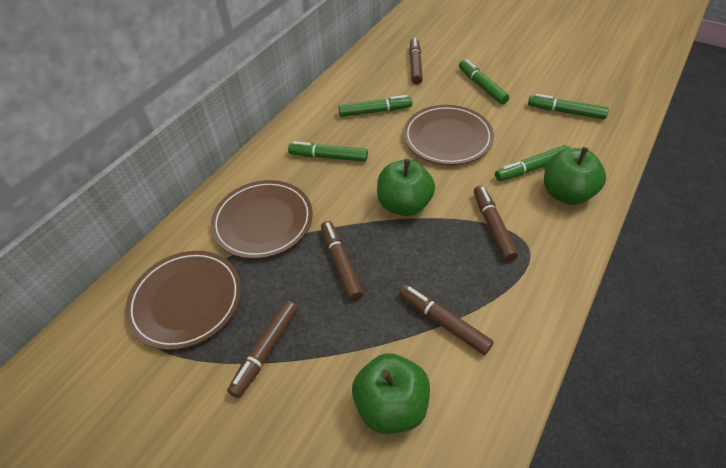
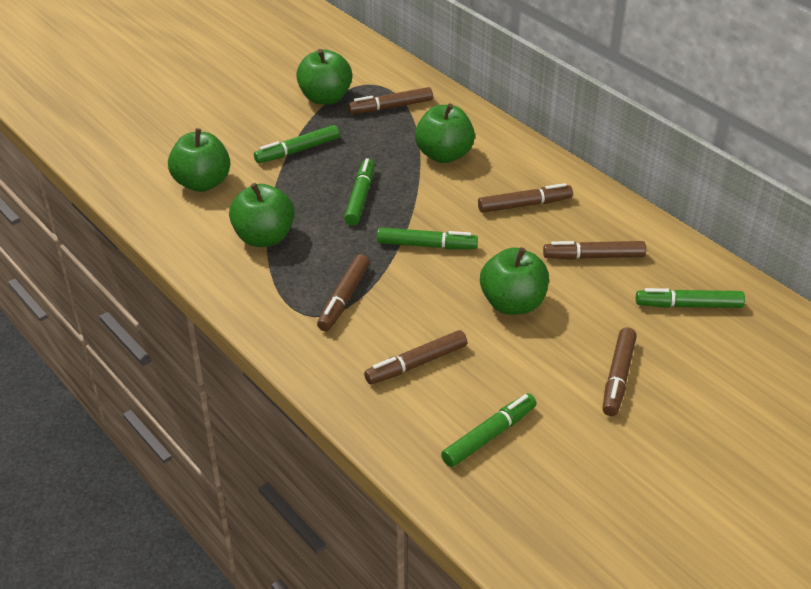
brown marker: [227,300,298,398] [321,221,364,301] [399,285,494,355] [409,38,423,84] [474,186,518,262] = 5 -> [317,254,370,331] [348,87,433,114] [364,330,467,385] [478,183,573,213] [543,241,646,260] [602,328,637,416] = 6
brown plate: [125,251,241,350] [211,180,313,259] [403,105,494,165] = 3 -> none = 0
green apple: [352,353,430,434] [377,159,435,216] [544,147,606,205] = 3 -> [168,128,230,192] [229,183,295,247] [296,49,352,105] [415,103,475,163] [480,247,549,315] = 5

